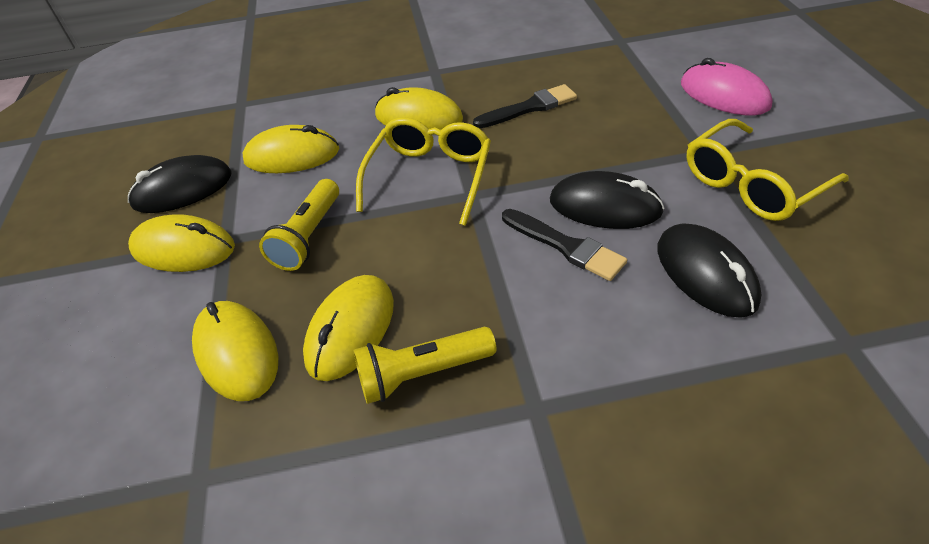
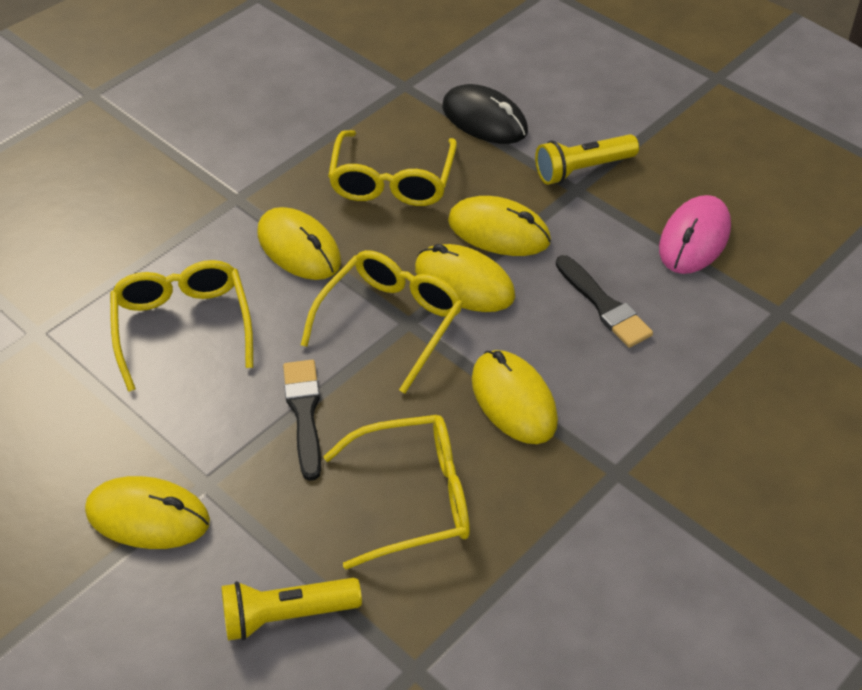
black mouse: [128,155,231,213] [550,171,664,229] [657,223,761,318] = 3 -> [442,84,528,144] = 1
yellow glasses: [356,117,491,226] [686,119,849,221] = 2 -> [110,260,253,392] [301,250,463,393] [323,415,470,570] [328,130,457,206] = 4

